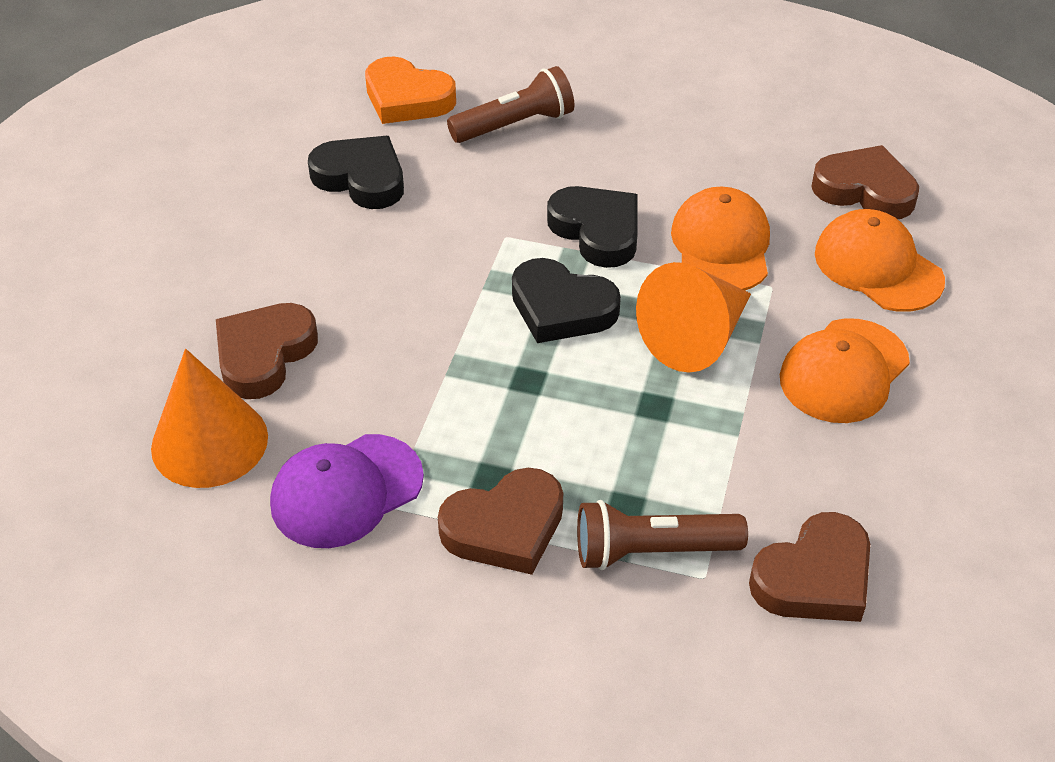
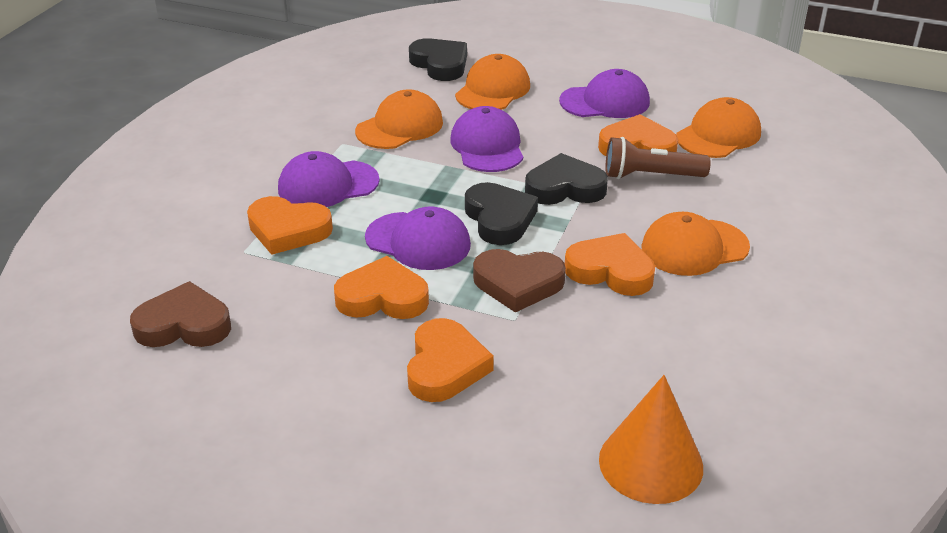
brown flashlight: [447,66,574,143] [577,500,748,570] = 2 -> [606,137,711,179] = 1
brown heart: [216,303,318,399] [438,468,563,575] [749,512,870,622] [811,145,919,219] = 4 -> [130,281,231,347] [473,249,566,313] = 2
orange cap: [671,186,770,290] [780,318,910,423] [815,209,945,312] = 3 -> [355,89,443,149] [455,54,530,110] [641,212,750,276] [676,97,761,158] = 4
orange cone: [151,349,268,488] [636,262,751,372] = 2 -> [599,375,703,504] = 1
orange heart: [365,56,456,124] = 1 -> [247,196,333,255] [334,256,429,319] [407,318,494,402] [565,233,655,296] [598,114,678,156] = 5
purple cap: [270,434,424,548] = 1 -> [278,151,380,207] [365,206,471,270] [450,106,523,172] [559,69,650,118] = 4

